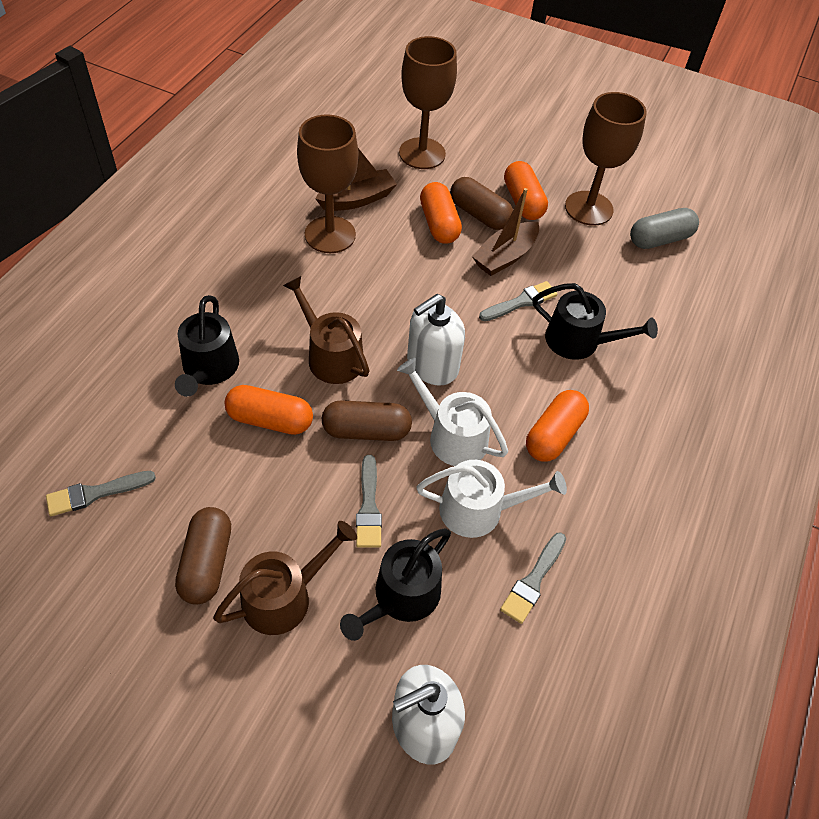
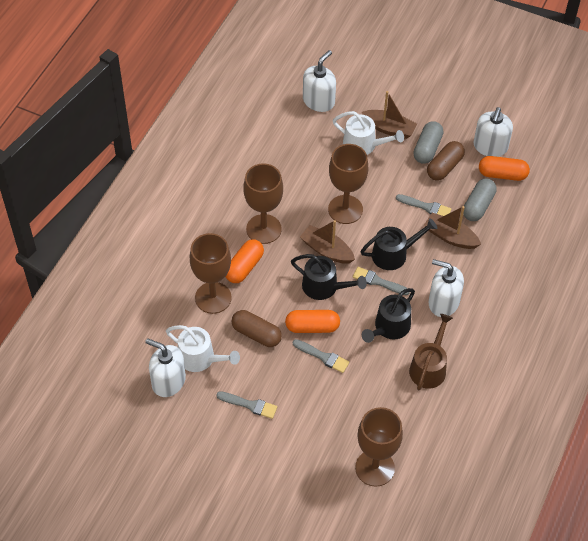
brown boat: [315,148,397,211] [472,188,539,276] = 2 -> [300,220,355,264] [362,91,417,139] [424,206,481,249] = 3
brown capsule: [175,507,231,605] [322,400,412,441] [450,177,513,230] = 3 -> [232,310,282,347] [427,141,465,181] = 2
brown goblet: [297,114,359,253] [399,36,457,169] [565,92,647,226] = 3 -> [190,233,232,314] [243,163,283,244] [328,144,368,224] [355,407,403,487] = 4
brown watering can: [213,521,357,635] [283,276,370,384] = 2 -> [409,314,453,390] = 1
grey capsule: [630,208,699,249] = 1 -> [413,121,444,164] [463,179,497,221] = 2
orange capsule: [225,385,313,435] [420,182,462,244] [504,161,548,220] [526,390,589,462] = 4 -> [225,239,264,283] [285,310,340,333] [479,156,530,181] = 3
white soap dispenser: [392,665,465,764] [407,294,465,386] = 2 -> [145,338,186,397] [303,50,336,112] [429,259,464,317] [473,107,513,157] = 4

